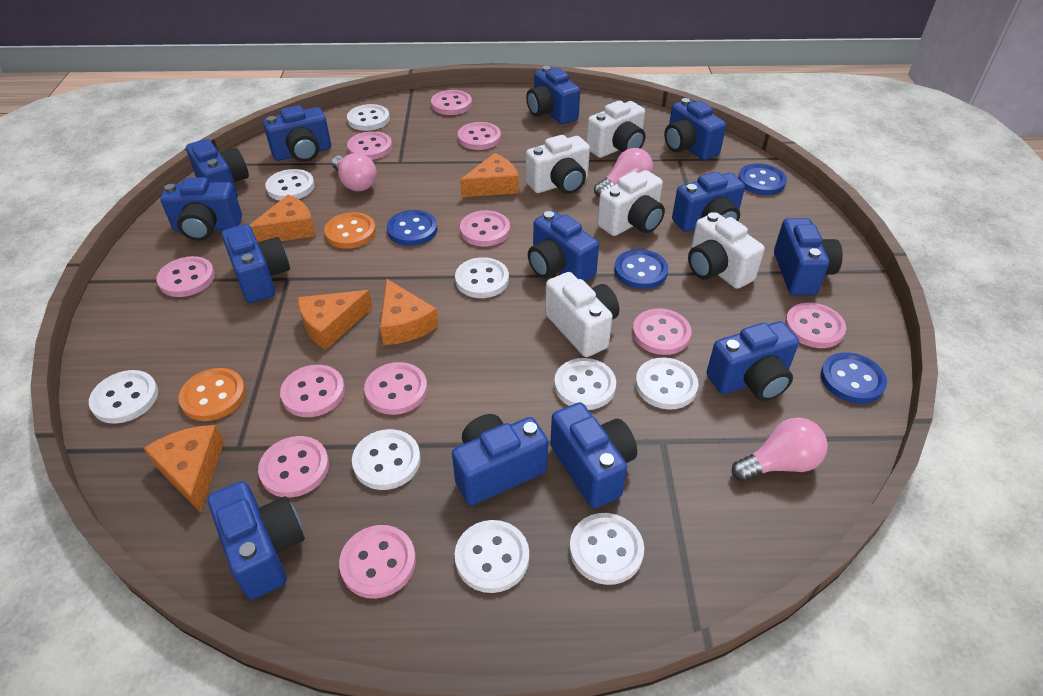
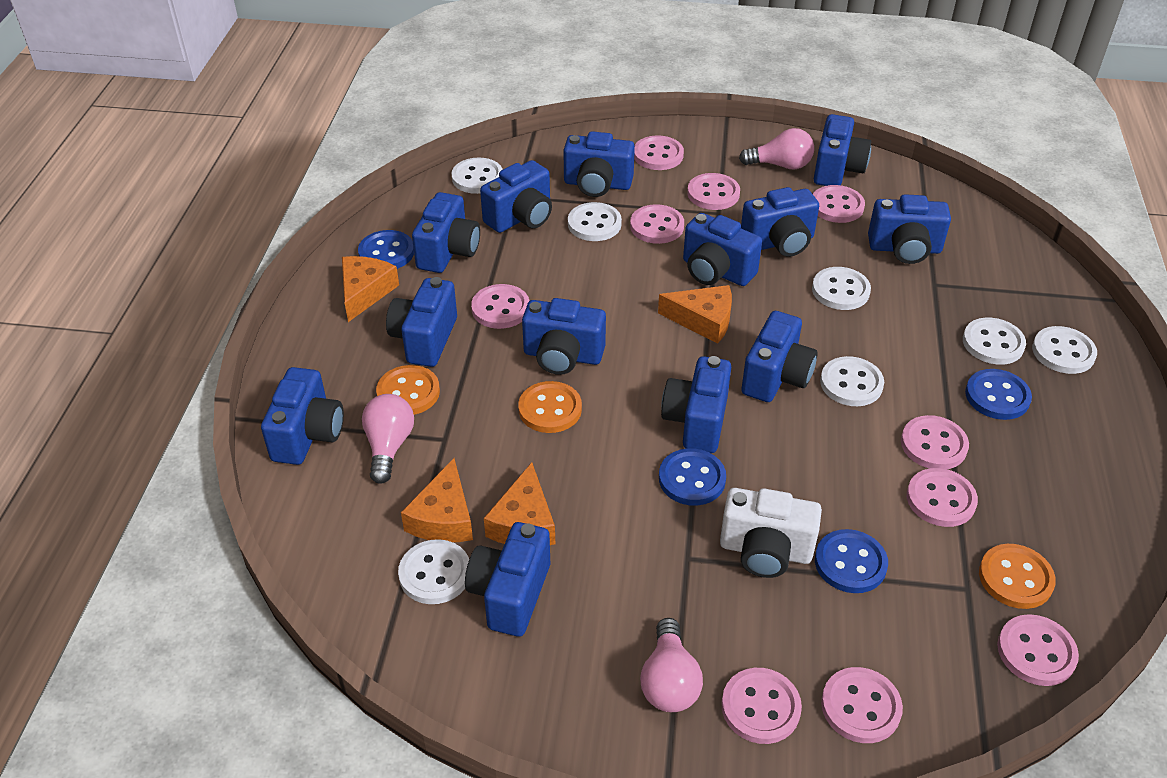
orange button: [179,368,246,421] [324,212,376,249] = 2 -> [376,365,440,415] [518,381,582,433] [979,544,1056,609] = 3
orange cheese: [144,425,224,513] [250,194,316,242] [298,290,372,350] [380,279,439,345] [460,153,519,197] = 5 -> [342,256,399,322] [401,458,473,542] [484,462,555,545] [658,285,732,344] = 4
pink button: [157,256,215,297] [258,436,329,498] [280,365,345,417] [339,525,416,599] [347,131,392,160] [364,362,427,415] [431,90,472,115] [458,122,501,150] [460,210,510,247] [632,309,691,355] [785,303,846,348] = 11 -> [471,284,530,329] [630,204,684,244] [634,136,684,170] [687,173,740,210] [721,668,802,744] [813,185,865,223] [821,667,903,743] [901,415,969,469] [907,468,978,527] [997,614,1079,686] = 10
white button: [89,370,158,424] [265,169,315,201] [347,104,390,131] [352,429,421,490] [455,257,509,298] [455,520,529,593] [554,358,616,410] [569,513,644,585] [635,357,698,410] = 9 -> [398,539,469,604] [451,158,503,194] [568,202,622,241] [812,267,871,310] [820,356,884,406] [963,318,1026,365] [1032,326,1097,374] = 7
white camera: [526,135,590,194] [545,272,619,357] [586,100,645,158] [597,170,665,236] [688,212,765,289] = 5 -> [720,488,822,578] = 1

